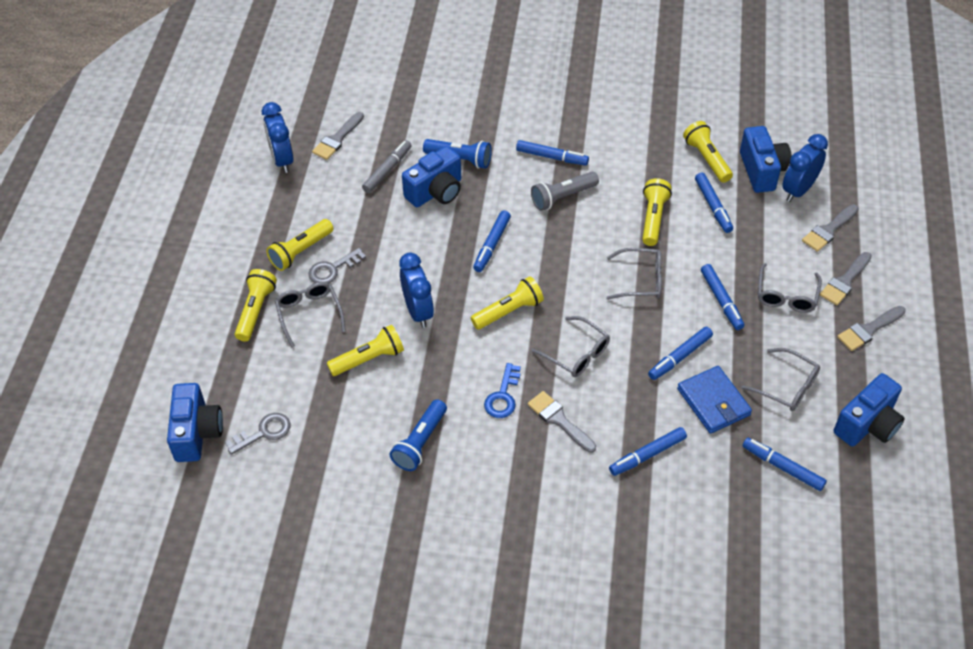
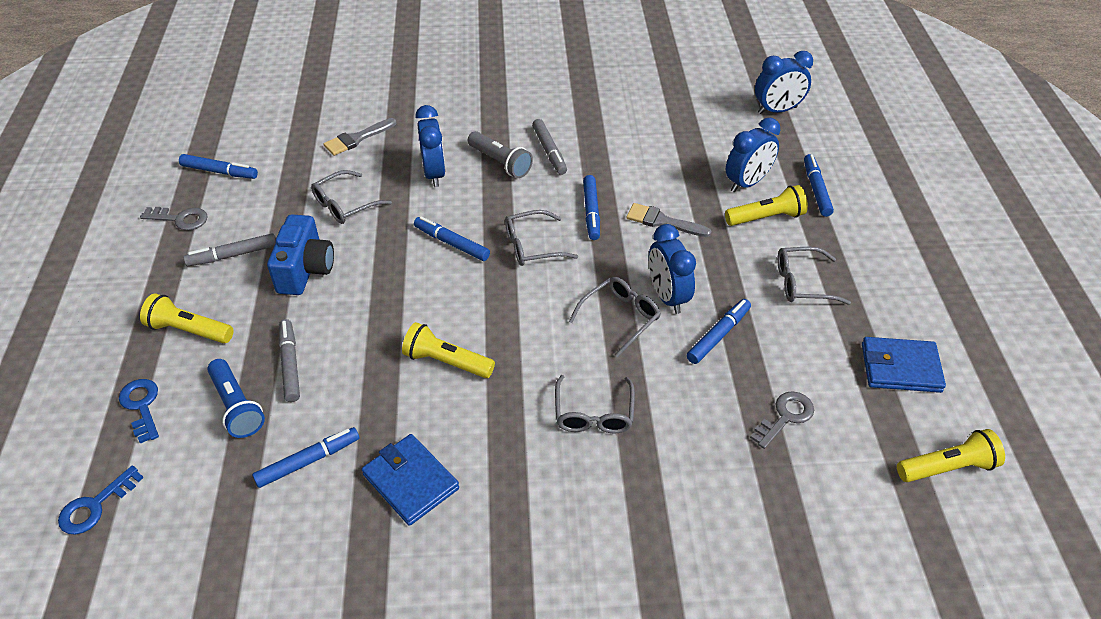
blue camera: [167,383,223,462] [402,146,461,207] [740,126,792,193] [834,373,905,446] = 4 -> [267,214,334,295] = 1
blue clock: [262,102,294,173] [399,252,434,328] [782,134,828,202] = 3 -> [415,105,445,187] [649,224,696,314] [726,118,780,192] [755,51,813,114] = 4
blue flashlight: [389,399,447,471] [423,139,492,169] = 2 -> [207,359,265,438] = 1
blue key: [484,363,521,418] = 1 -> [58,465,144,535] [119,379,159,444] = 2
blue marker: [473,210,511,272] [516,140,589,165] [609,427,687,476] [648,327,713,380] [695,173,733,233] [701,264,744,330] [743,437,827,491] = 7 -> [179,154,258,179] [252,427,359,488] [414,216,490,261] [583,175,600,240] [687,299,751,364] [804,154,834,217] = 6
blue wallet: [677,366,752,434] = 1 -> [362,434,459,526] [862,337,946,393] = 2
grey brush: [312,112,364,160] [528,391,596,453] [802,204,859,252] [820,252,872,305] [837,306,906,351] = 5 -> [324,118,396,156] [626,203,712,237] = 2
grey marker: [362,140,412,193] = 1 -> [183,233,276,266] [279,319,300,402] [532,119,567,175] = 3
yellow flashlight: [235,269,277,341] [266,219,334,271] [327,325,404,376] [471,276,544,330] [642,178,672,246] [683,121,733,183] = 6 -> [140,293,233,344] [402,322,495,378] [725,185,808,226] [897,429,1005,482] = 4

